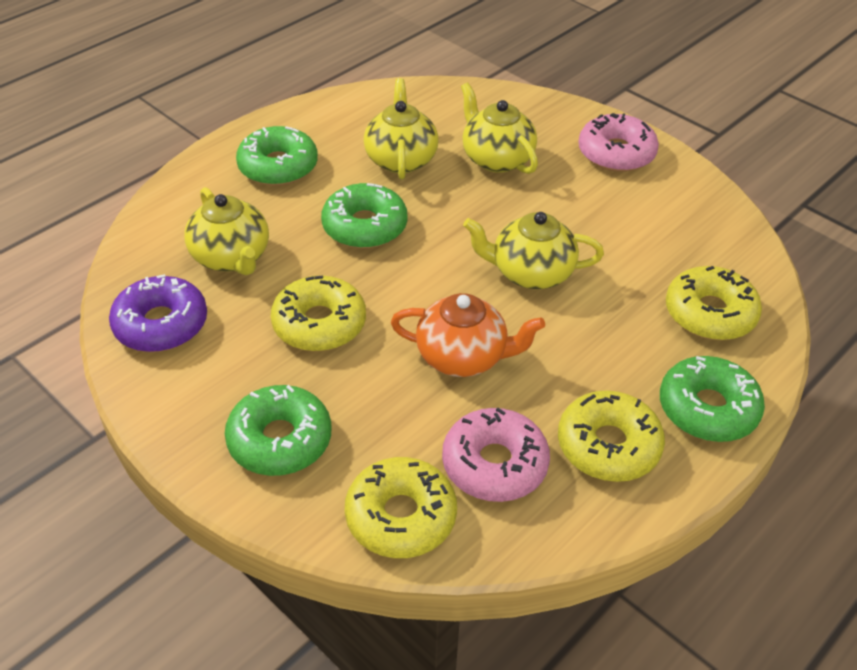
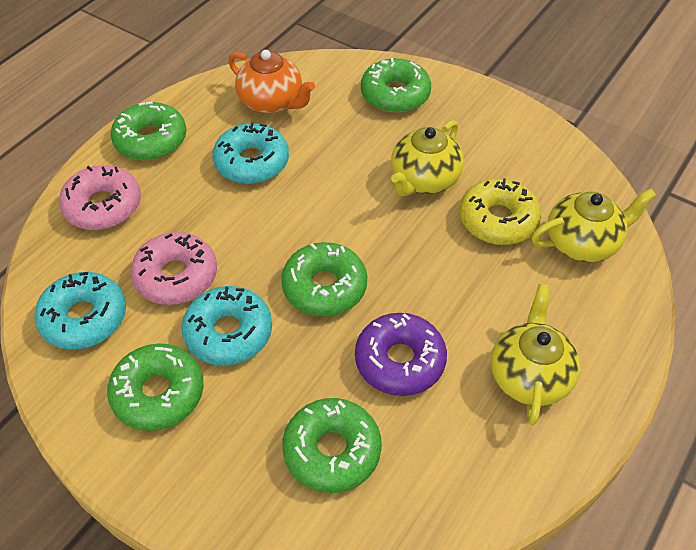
green donut: [225,385,331,476] [236,126,318,186] [321,183,407,249] [660,356,765,442] = 4 -> [107,343,204,431] [110,102,186,160] [281,242,367,316] [282,398,382,493] [361,58,431,113] = 5
turquoise donut: none = 0 -> [34,272,126,350] [182,286,272,366] [213,122,289,184] = 3
yellow donut: [271,275,366,351] [345,457,457,558] [558,390,665,482] [666,266,762,340] = 4 -> [460,178,541,245] = 1
yellow teapot: [184,187,269,275] [364,78,439,180] [461,83,538,174] [463,212,604,289] = 4 -> [391,120,464,196] [491,284,580,425] [532,188,657,262] = 3

